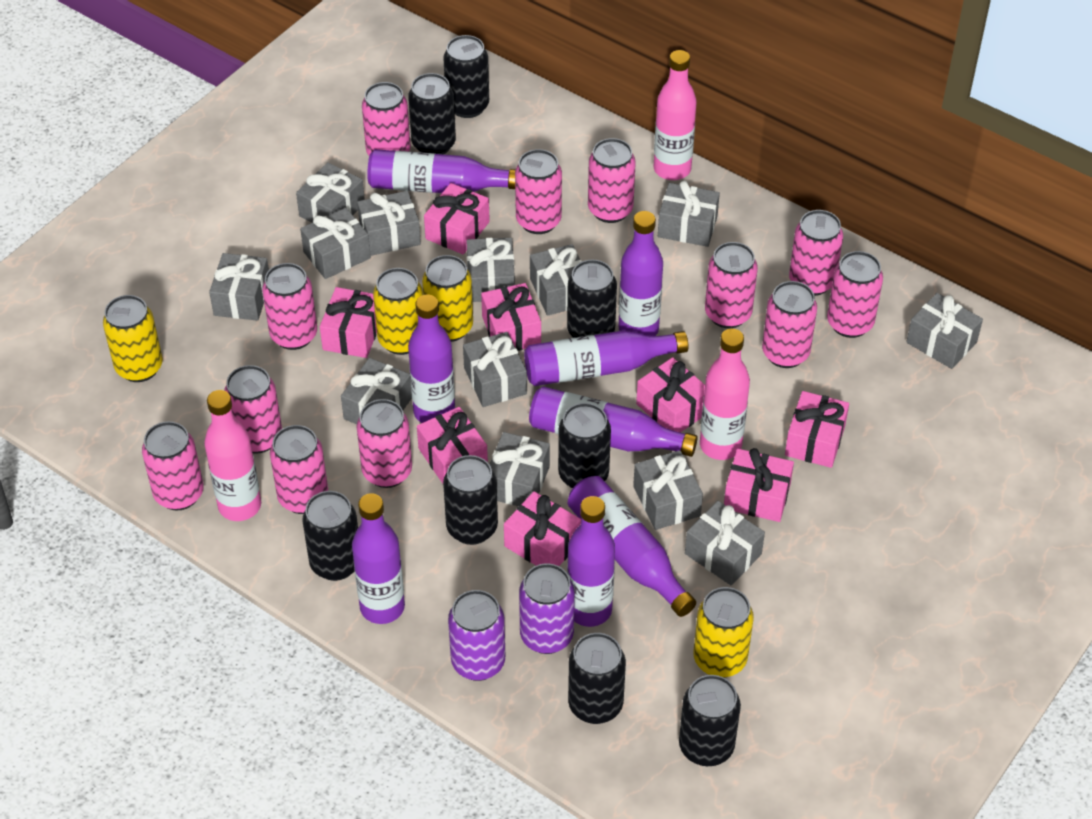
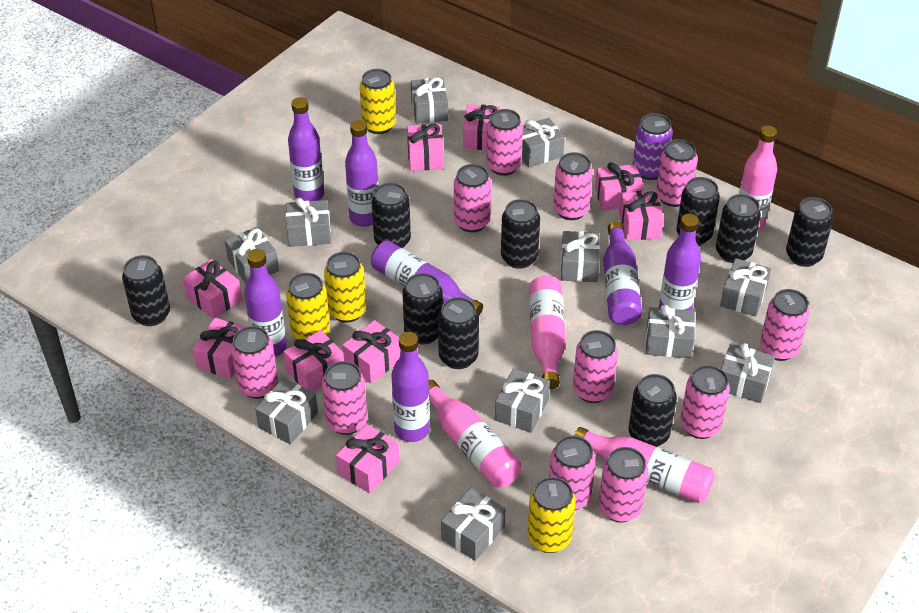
black can: [302,491,358,581] [408,73,456,154] [443,35,489,118] [443,455,498,545] [558,403,611,489] [567,259,617,338] [568,633,626,724] [679,675,741,766] = 8 -> [122,255,170,326] [372,183,411,248] [402,273,443,344] [438,297,479,369] [501,199,540,269] [629,374,677,447] [676,177,720,245] [716,194,761,263] [786,197,833,267] = 9
grey gift: [209,253,269,321] [296,162,365,223] [300,208,371,279] [341,358,412,424] [357,191,421,256] [463,332,527,407] [466,238,515,302] [489,432,550,506] [530,244,582,316] [633,450,703,530] [658,181,720,247] [685,501,765,585] [906,293,983,369] = 13 -> [225,227,279,283] [255,378,318,444] [286,198,331,247] [411,77,448,124] [441,488,505,561] [495,368,550,433] [522,118,565,167] [561,231,600,282] [646,304,695,359] [720,258,771,317] [721,343,775,403] = 11
pink bottle: [204,390,261,521] [654,50,697,180] [700,329,750,460] = 3 -> [429,380,521,487] [529,276,566,389] [574,427,715,503] [739,125,777,232] = 4
pink can: [142,421,204,510] [224,365,282,454] [262,263,317,350] [270,425,328,514] [357,399,412,488] [362,82,410,155] [515,149,562,234] [588,138,636,223] [705,242,758,328] [762,281,817,368] [789,210,843,296] [827,251,883,338] = 12 -> [231,326,278,399] [322,361,367,435] [454,164,491,232] [486,109,523,176] [549,436,595,510] [553,152,593,220] [573,330,618,403] [599,447,648,522] [656,139,698,207] [680,365,730,439] [760,289,810,361] = 11
pink gift: [320,287,377,358] [417,407,488,484] [424,183,490,254] [481,283,541,351] [504,491,581,566] [636,357,705,433] [724,448,794,522] [785,391,849,468] = 8 -> [182,259,242,319] [193,318,244,379] [283,330,344,392] [336,424,400,493] [342,320,400,384] [407,124,444,171] [463,104,500,150] [595,162,644,211] [619,190,664,241] = 9
purple bottle: [352,493,405,624] [367,149,516,193] [408,294,455,423] [524,330,689,386] [529,386,698,457] [567,496,615,627] [568,476,696,617] [618,211,663,336] = 8 -> [244,249,287,357] [288,97,324,201] [345,120,379,227] [371,240,483,315] [391,332,430,442] [603,221,642,325] [659,214,701,311] = 7
purple can: [448,590,505,681] [519,563,575,654] = 2 -> [633,113,673,180] = 1

